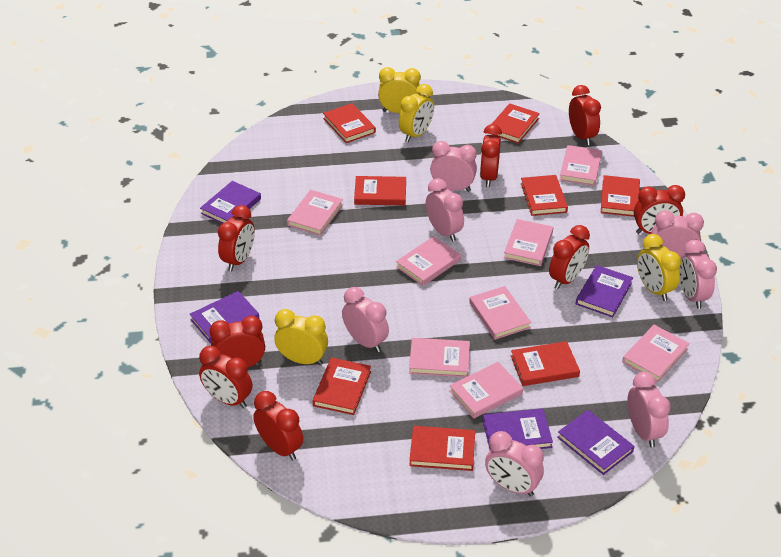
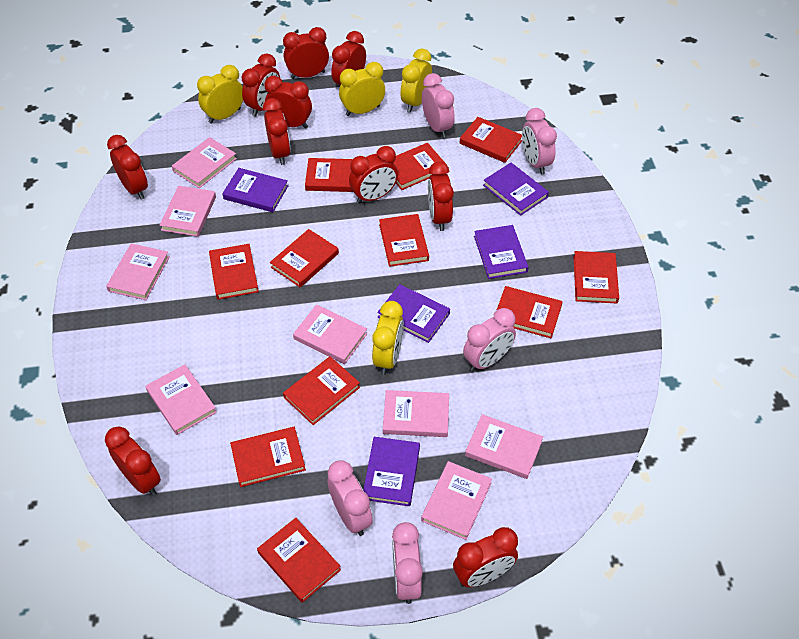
pink clock: [342,287,389,352] [426,178,464,242] [430,141,477,192] [485,431,544,496] [628,372,671,447] [651,210,704,258] [679,240,717,309] = 7 -> [328,460,373,536] [392,522,423,604] [422,73,455,138] [463,308,516,372] [522,108,557,174] = 5
red book: [313,358,371,415] [323,103,376,143] [354,176,406,205] [409,426,475,471] [491,103,540,144] [511,341,580,386] [521,175,568,216] [601,175,640,217] = 8 -> [209,244,259,300] [230,427,306,487] [257,518,341,603] [270,229,339,288] [283,356,360,425] [305,158,353,192] [379,214,429,267] [393,143,447,190] [460,117,522,163] [496,286,563,338] [573,251,619,303] = 11
red clock: [199,346,252,408] [210,315,265,367] [218,205,255,272] [253,391,303,461] [480,124,502,187] [549,225,590,289] [569,85,601,146] [634,185,685,234] = 8 -> [105,426,161,496] [107,135,148,200] [242,53,280,117] [263,98,290,165] [264,76,312,129] [283,27,329,79] [331,31,366,85] [349,146,398,204] [428,162,454,231] [453,527,518,587] = 10

